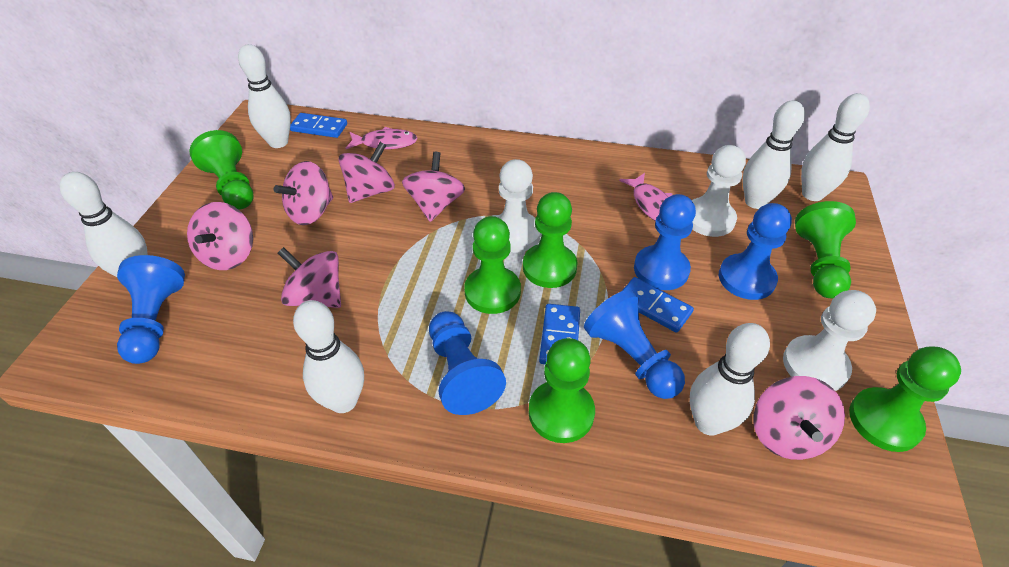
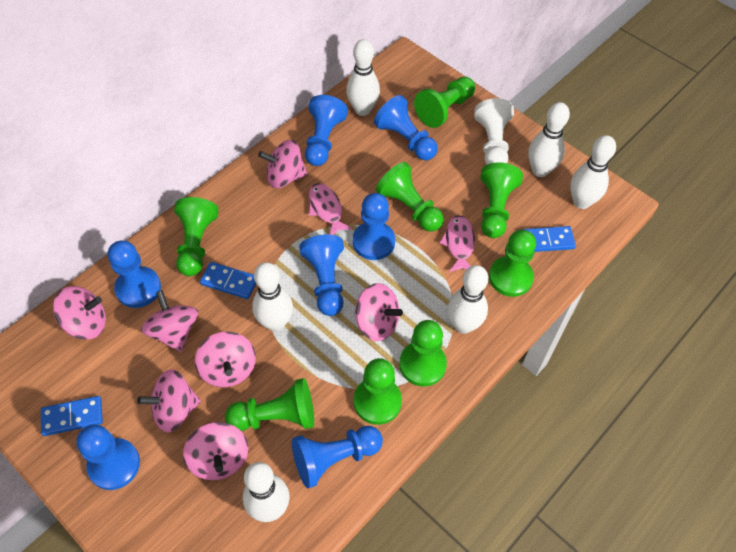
blue pawn: [117,255,185,364] [429,311,506,415] [584,290,685,399] [634,194,696,290] [719,203,792,300] = 5 -> [76,425,140,490] [108,240,161,308] [292,426,383,488] [299,234,344,316] [305,95,348,166] [353,193,395,260] [374,95,438,160] = 7
green pawn: [189,130,254,210] [464,216,521,314] [523,192,578,288] [528,338,595,443] [795,201,856,298] [849,347,961,452] = 6 -> [174,197,219,276] [225,378,314,431] [354,358,402,425] [376,162,444,232] [399,320,447,387] [414,77,475,128] [481,162,523,238] [489,230,536,297] = 8
pink spinning top: [187,202,253,270] [274,161,333,225] [278,247,341,308] [339,142,395,203] [402,152,465,222] [753,376,845,460] = 6 -> [53,286,106,340] [137,369,201,433] [141,290,198,352] [183,422,248,480] [195,332,256,387] [258,140,307,188] [355,283,403,341] = 7
white pawn: [496,159,541,252] [692,145,746,237] [783,290,876,391] = 3 -> [474,98,514,165] = 1

